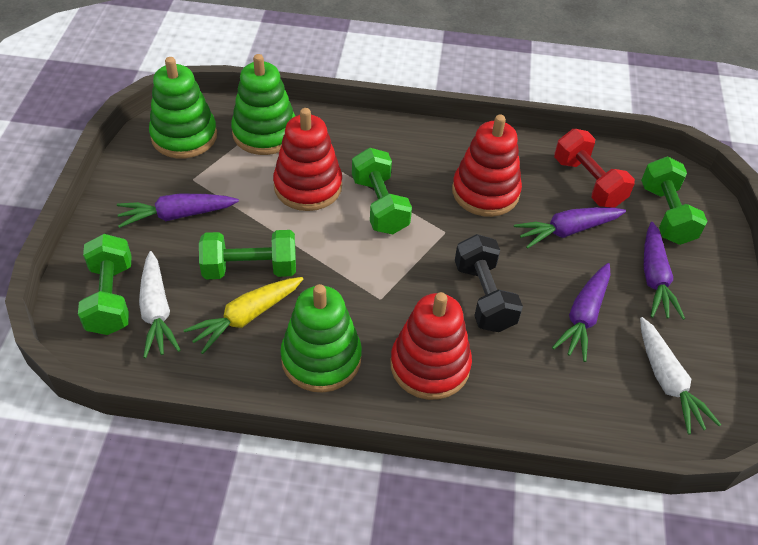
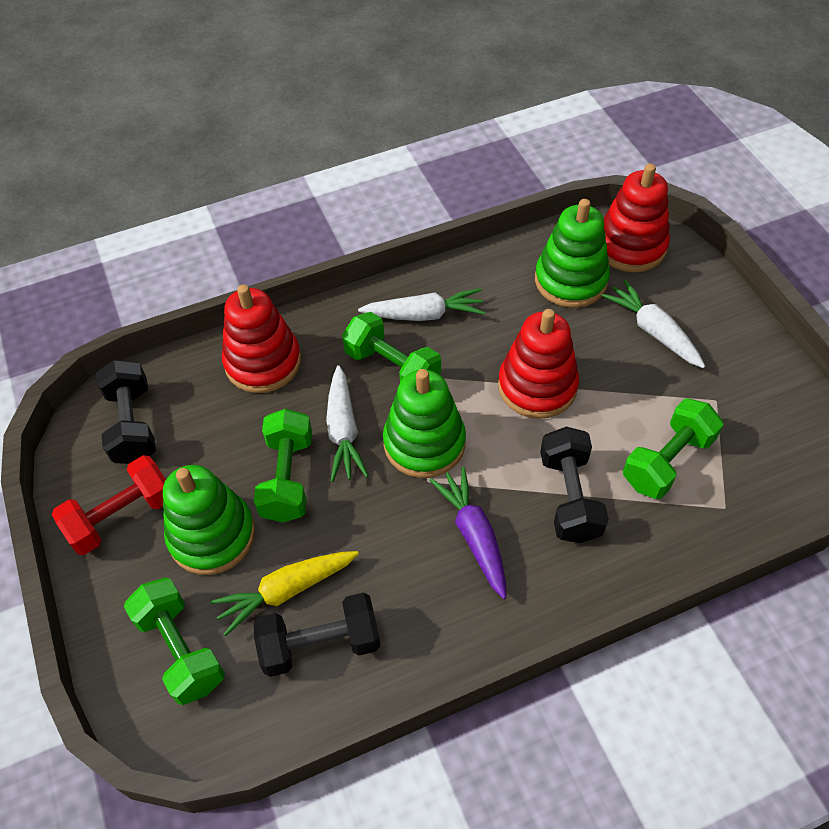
black dumbbell: [455,234,523,332] = 1 -> [96,359,156,464] [254,592,380,677] [540,427,609,543] = 3
purple carrot: [117,194,239,228] [514,207,626,249] [552,263,611,362] [644,222,685,320] = 4 -> [430,467,507,599] = 1
white carrot: [139,251,181,358] [640,317,721,435] = 2 -> [326,365,369,482] [358,288,485,321] [601,280,705,368] = 3

